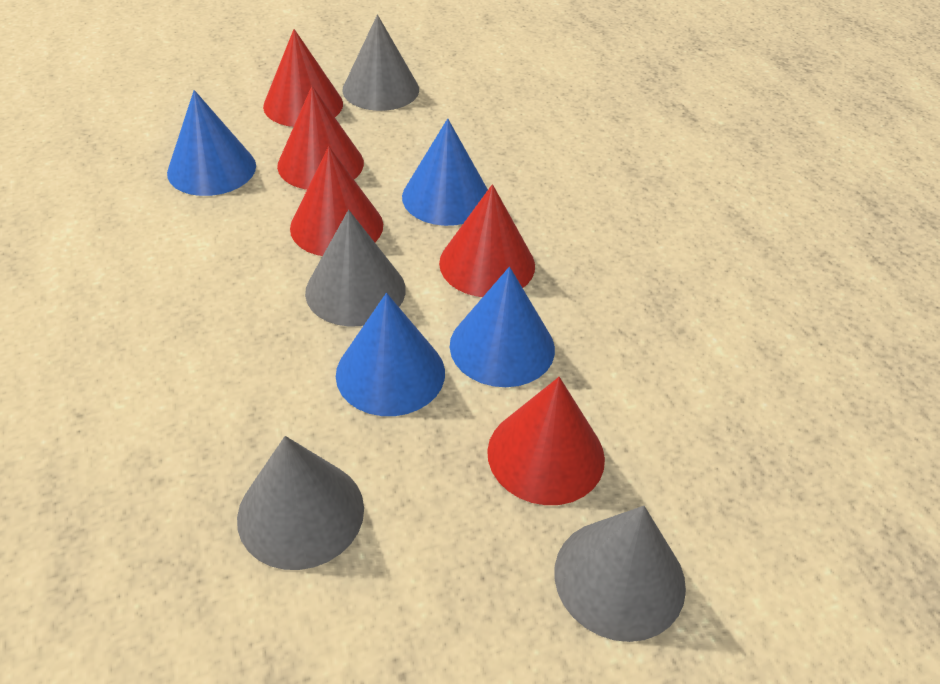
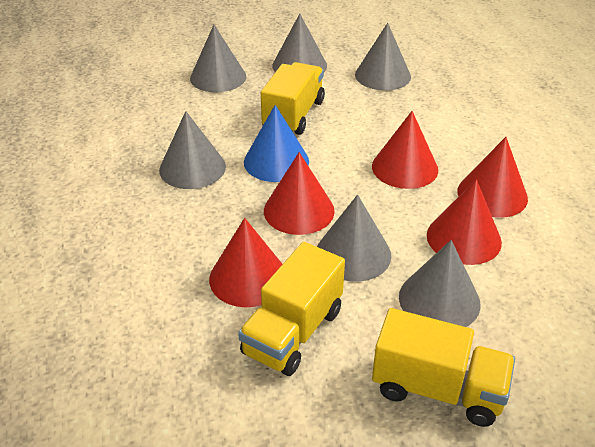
blue cone: [167,90,256,196] [336,293,445,416] [402,119,488,226] [450,267,555,387] = 4 -> [244,105,309,182] = 1
grey cone: [237,436,364,570] [305,210,406,327] [342,15,419,111] [554,506,686,642] = 4 -> [159,111,226,189] [190,25,246,92] [272,14,327,72] [317,194,391,282] [355,23,411,90] [399,240,481,327] = 6
yellow truck: none = 0 -> [238,242,345,376] [261,62,325,135] [372,308,515,427] = 3

